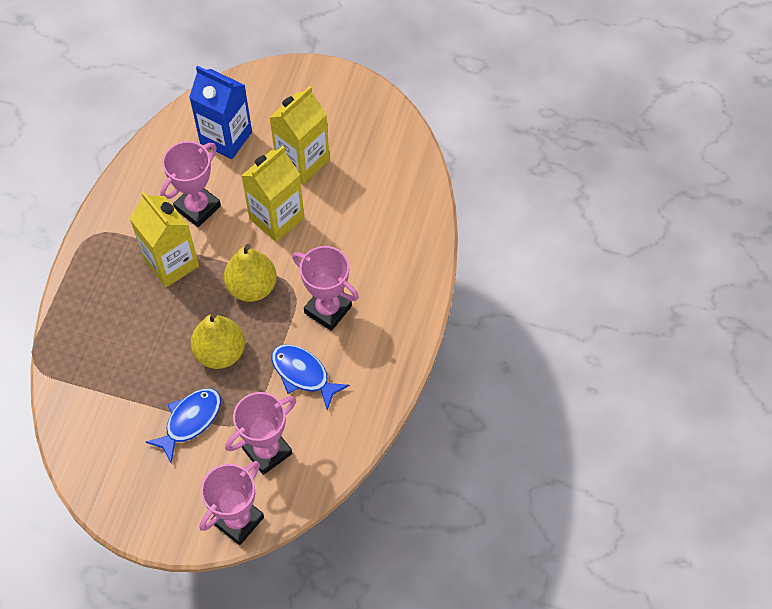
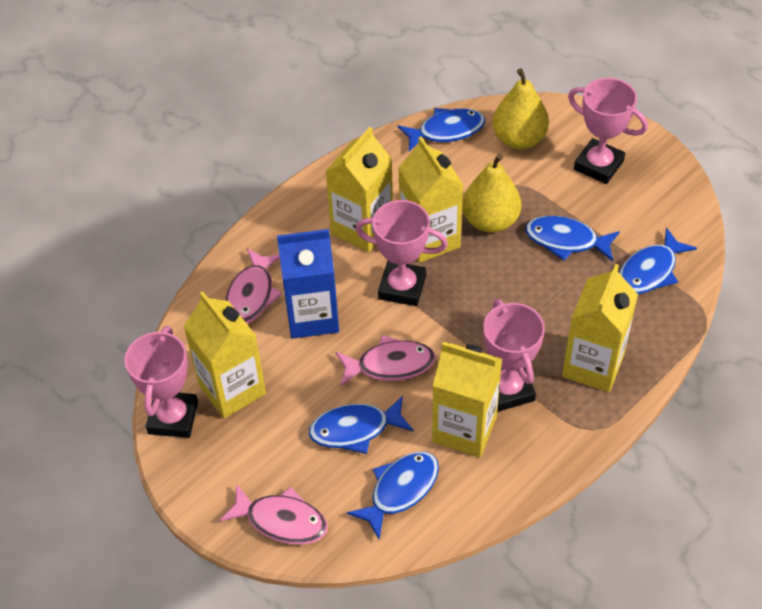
blue fish: [146,388,221,463] [272,344,350,410] = 2 -> [309,395,413,454] [347,452,439,540] [398,108,485,152] [525,216,620,262] [619,227,697,294] = 5
pink fish: none = 0 -> [219,483,328,545] [225,248,282,324] [335,335,436,387] = 3
yellow carton: [129,191,199,288] [241,146,304,242] [269,86,330,184] = 3 -> [183,291,266,418] [325,127,393,252] [398,136,463,263] [432,342,502,457] [562,264,638,392] = 5

